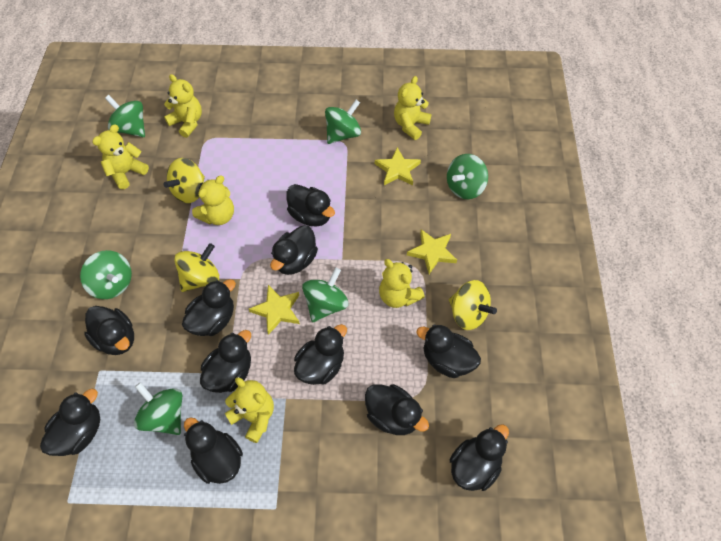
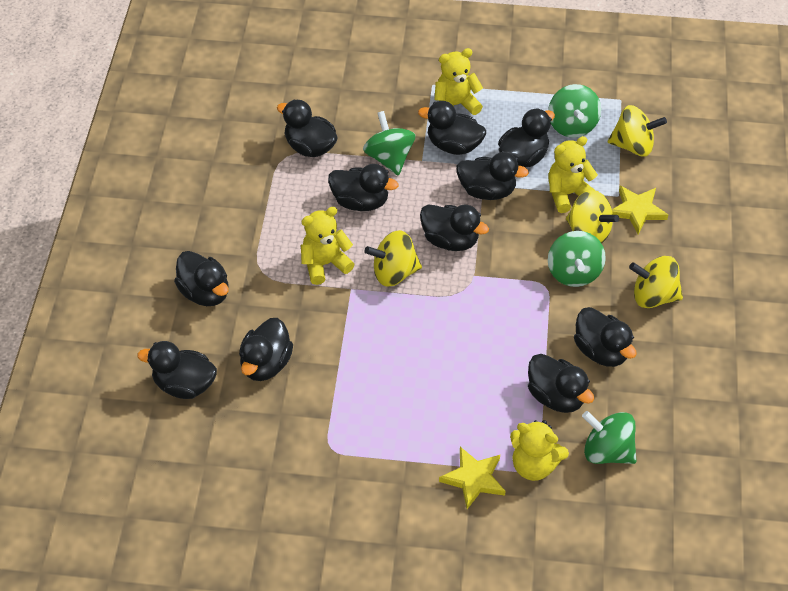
green spinning top: [80,250,132,299] [105,95,145,137] [134,382,182,435] [302,267,349,322] [325,100,361,144] [447,154,488,199] = 6 -> [363,111,415,176] [548,84,601,138] [548,231,606,287] [582,411,637,464] = 4
yellow spinning top: [164,158,205,203] [174,243,219,292] [449,280,497,330] = 3 -> [365,230,422,287] [566,190,619,243] [608,105,667,157] [629,256,683,308] = 4
yellow star: [249,285,300,335] [375,147,421,185] [407,229,457,274] = 3 -> [439,447,506,509] [612,186,668,234] = 2
yellow teddy bear: [92,124,149,189] [164,74,202,138] [192,175,234,225] [225,377,274,443] [379,259,425,308] [394,76,431,140] = 6 -> [301,207,355,285] [434,48,483,115] [510,420,569,481] [548,136,598,213] = 4

